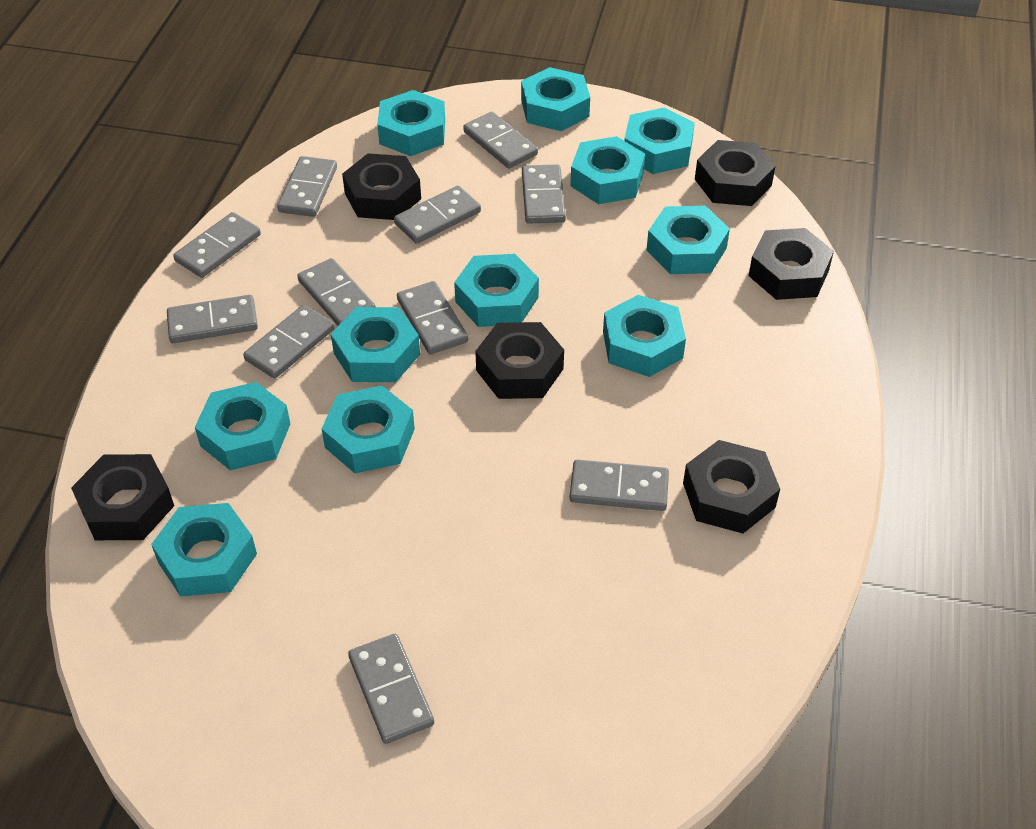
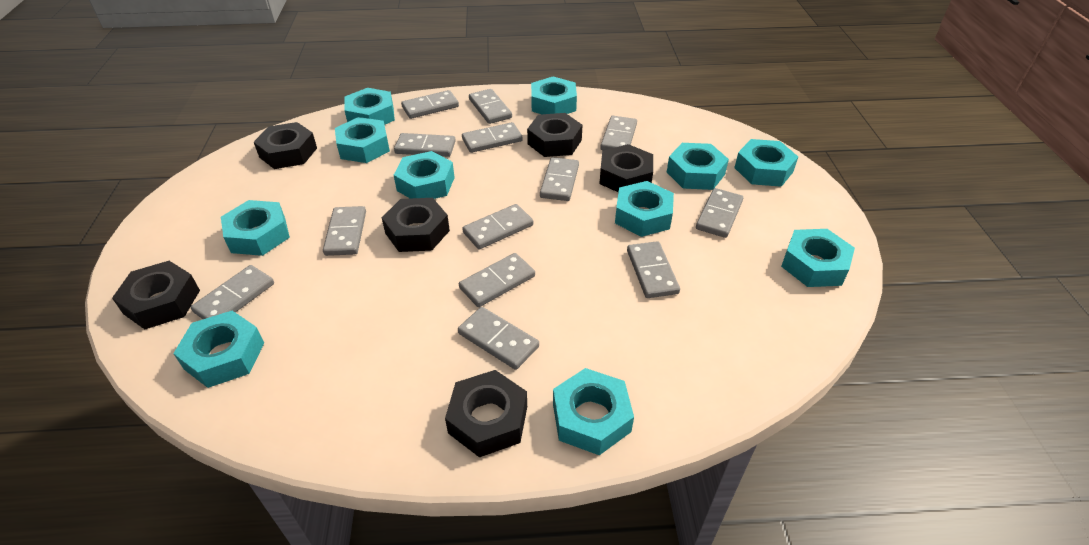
grey domino: [167,295,258,343] [173,212,261,278] [243,305,335,378] [277,156,337,217] [298,258,376,326] [348,634,434,744] [394,185,481,244] [397,281,468,354] [463,112,538,169] [522,164,566,224] [569,459,669,511] = 11 -> [191,265,274,319] [323,206,366,256] [394,133,456,157] [401,90,459,119] [458,307,539,370] [459,253,535,307] [462,122,523,153] [462,204,533,249] [469,89,512,124] [540,157,579,201] [600,116,637,151] [627,241,680,298] [696,188,743,238] = 13

